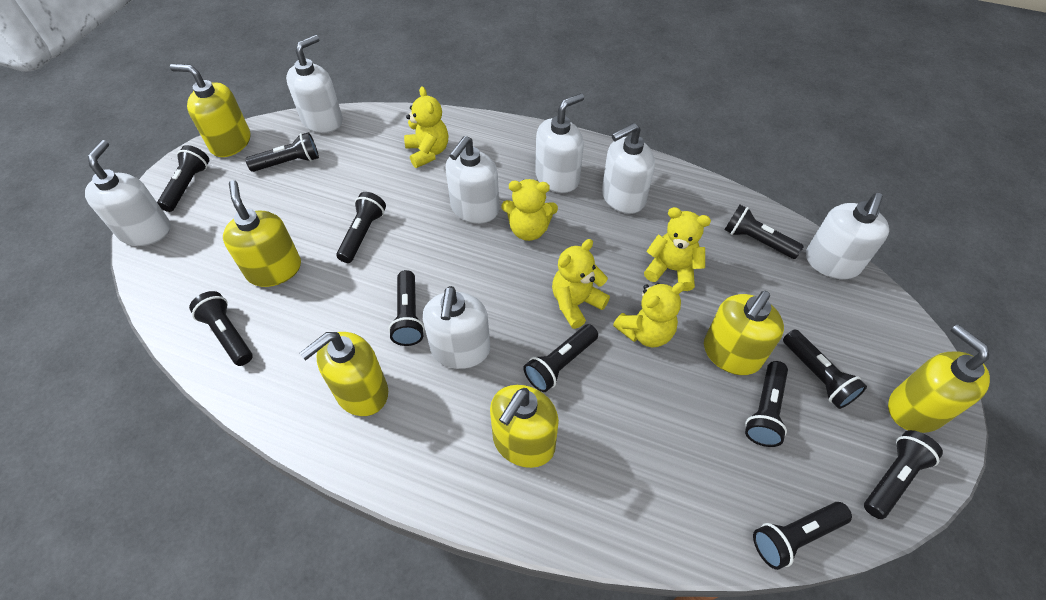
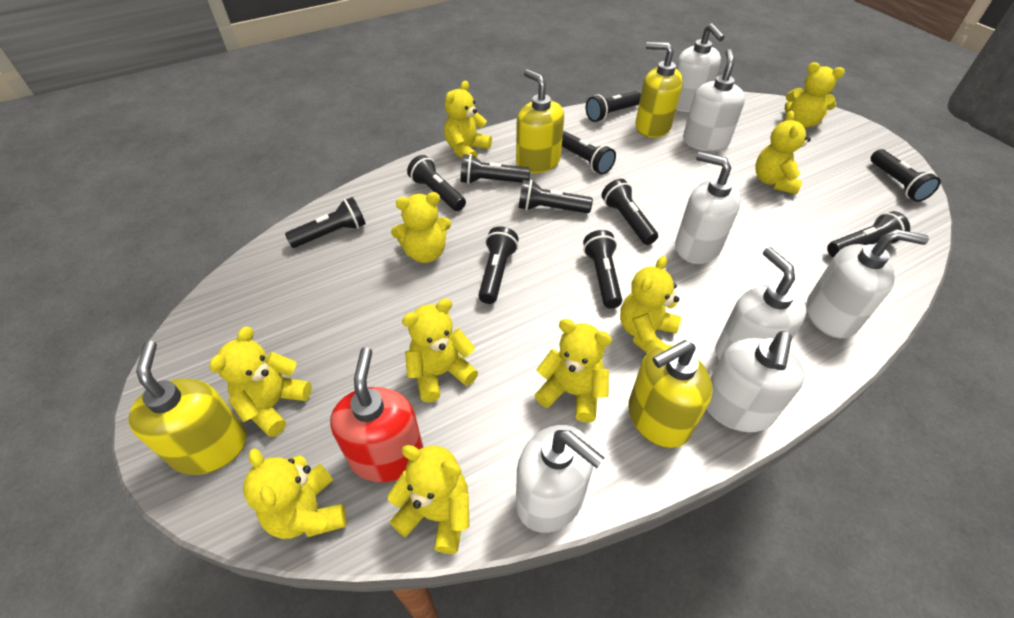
red soap dispenser: none = 0 -> [330,347,423,482] = 1
yellow soap dispenser: [170,64,250,157] [223,180,301,287] [300,332,388,416] [490,385,559,468] [704,291,784,375] [888,324,990,433] = 6 -> [128,341,246,475] [516,69,564,173] [628,340,713,448] [635,42,683,138] = 4
yellow teddy bear: [404,86,448,168] [502,179,558,241] [552,239,610,329] [613,282,685,348] [644,207,711,291] = 5 -> [209,327,312,437] [243,448,347,539] [387,445,469,554] [391,192,451,263] [402,298,478,403] [444,81,492,158] [535,319,612,423] [620,256,681,353] [755,111,811,194] [785,62,845,128] = 10

